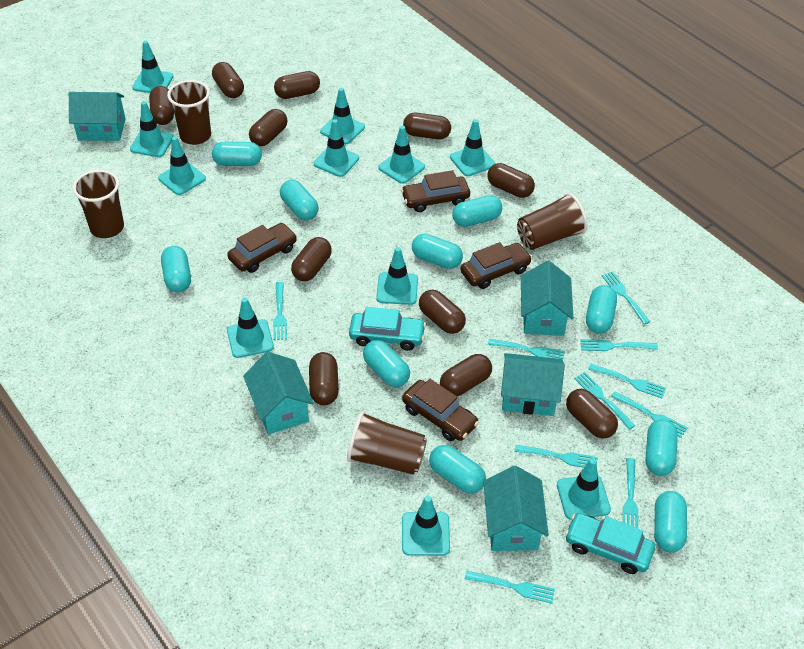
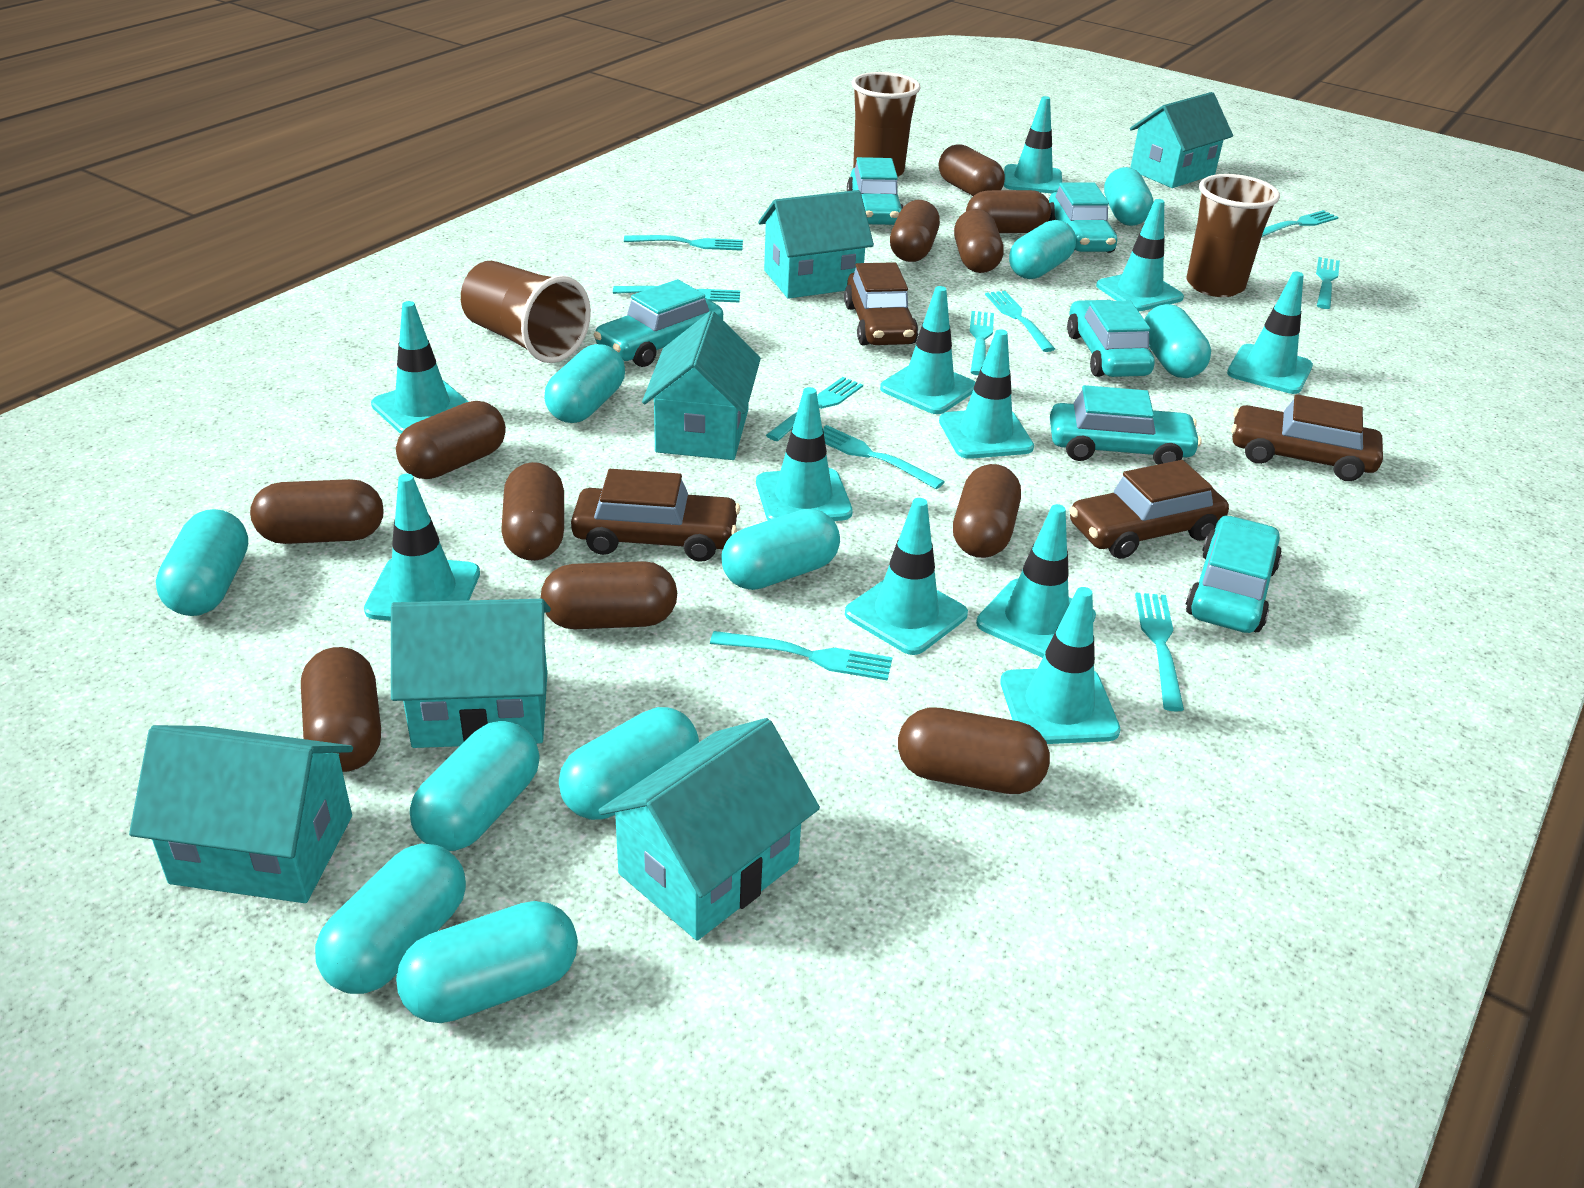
brown cup: [73,170,124,238] [167,80,211,145] [347,411,427,475] [517,193,587,250] = 4 -> [461,261,591,363] [852,72,921,177] [1187,174,1280,297] = 3
turquoise car: [349,307,426,351] [565,513,655,574] = 2 -> [594,279,723,367] [847,157,903,225] [1049,183,1117,253] [1050,385,1202,465] [1067,300,1155,377] [1186,515,1282,633] = 6
turquoise house: [69,92,126,141] [243,352,314,435] [483,466,549,551] [501,353,565,416] [521,261,573,336] = 5 -> [129,725,353,903] [391,599,551,748] [598,718,820,941] [642,311,761,460] [758,190,874,299] [1130,92,1233,188] = 6

